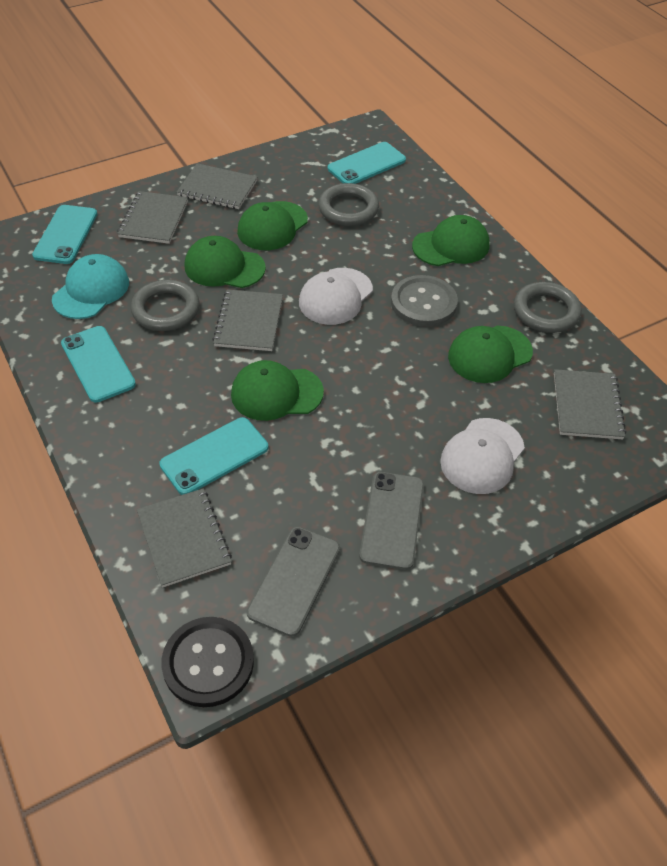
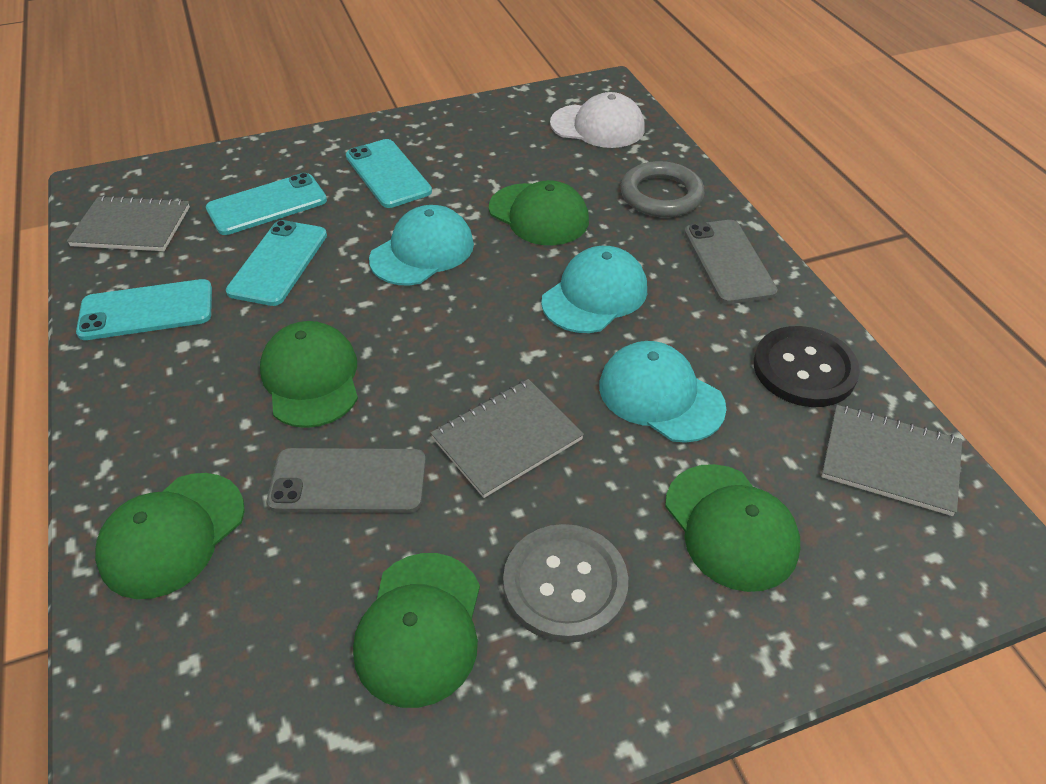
grey notebook: [117,191,188,244] [137,488,232,588] [177,163,257,209] [212,289,283,351] [554,369,626,439] = 5 -> [67,195,190,251] [430,379,584,498] [821,405,962,516] = 3
grey ring: [131,280,200,331] [318,183,379,226] [514,282,582,333] = 3 -> [621,161,705,217] = 1
turquoise cap: [52,254,129,319] = 1 -> [369,205,474,286] [541,246,647,333] [599,341,726,443] = 3
white cap: [299,268,373,325] [440,418,525,494] = 2 -> [550,92,645,148] = 1

